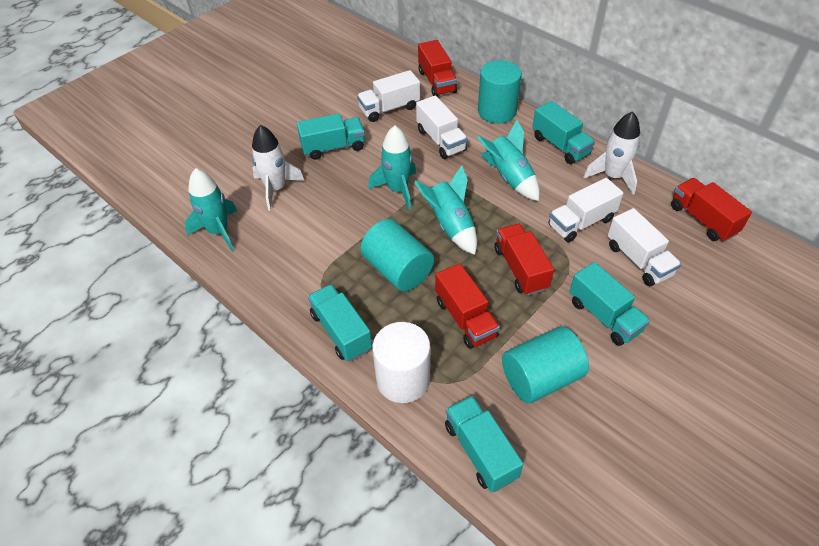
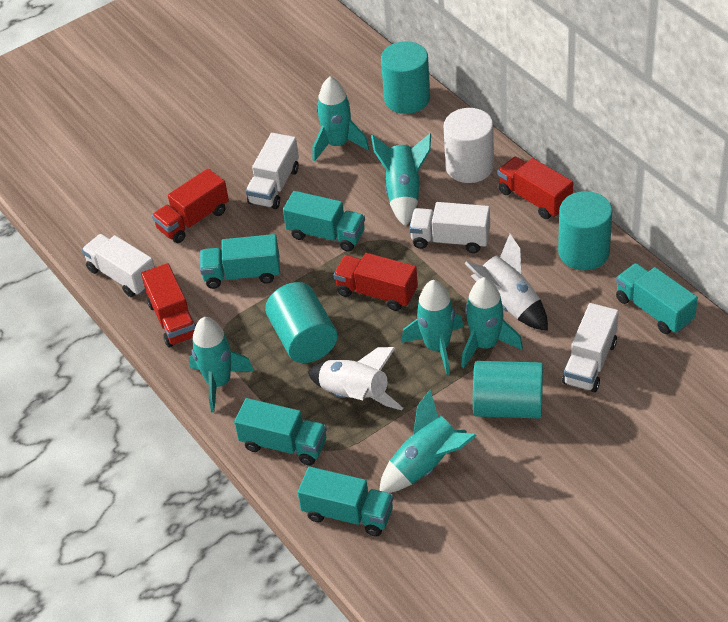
turquoise cylinder: [360,219,434,291] [478,60,522,124] [502,326,589,403] = 3 -> [265,282,338,363] [381,41,430,114] [473,361,543,418] [558,191,612,270] = 4
turquoise rocket: [185,168,237,251] [368,126,416,210] [414,166,477,255] [477,120,540,201] = 4 -> [189,317,254,413] [313,76,369,162] [371,134,431,227] [379,390,477,493] [401,280,464,375] [461,277,523,368] = 6

